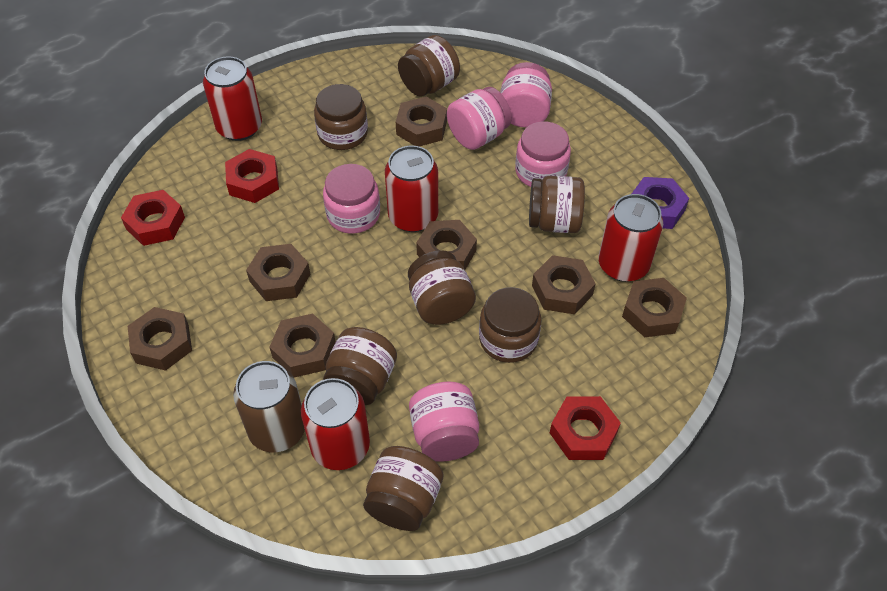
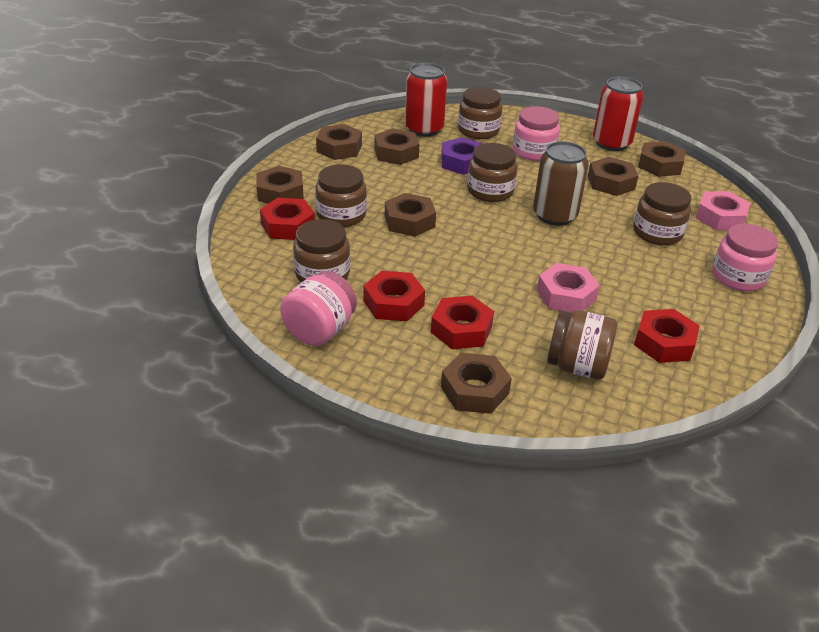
brown jar: [314,84,368,150] [323,327,397,405] [363,446,443,531] [398,35,460,97] [408,250,476,325] [479,287,541,363] [529,176,585,233] = 7 -> [293,219,350,282] [315,164,367,227] [458,87,502,139] [467,143,518,202] [547,310,617,380] [633,182,691,245] = 6
pink jar: [323,164,380,234] [409,382,479,462] [447,87,512,150] [500,62,552,127] [515,122,571,187] = 5 -> [280,271,357,346] [513,106,560,161] [712,224,778,291] = 3
pink nut: none = 0 -> [537,263,600,313] [696,191,750,230] = 2
red can: [203,56,262,141] [301,378,370,470] [385,145,438,232] [598,194,663,282] = 4 -> [405,63,447,137] [593,77,644,151] = 2
red nut: [121,190,185,246] [225,149,279,203] [550,396,621,460] = 3 -> [260,198,315,240] [363,271,425,321] [431,296,494,349] [634,309,700,363] = 4

